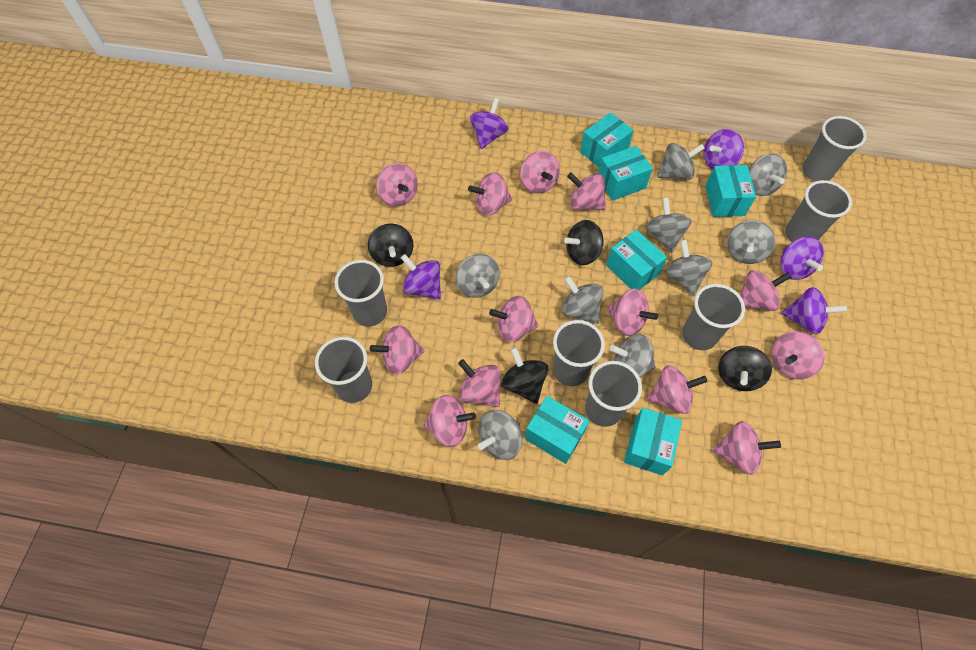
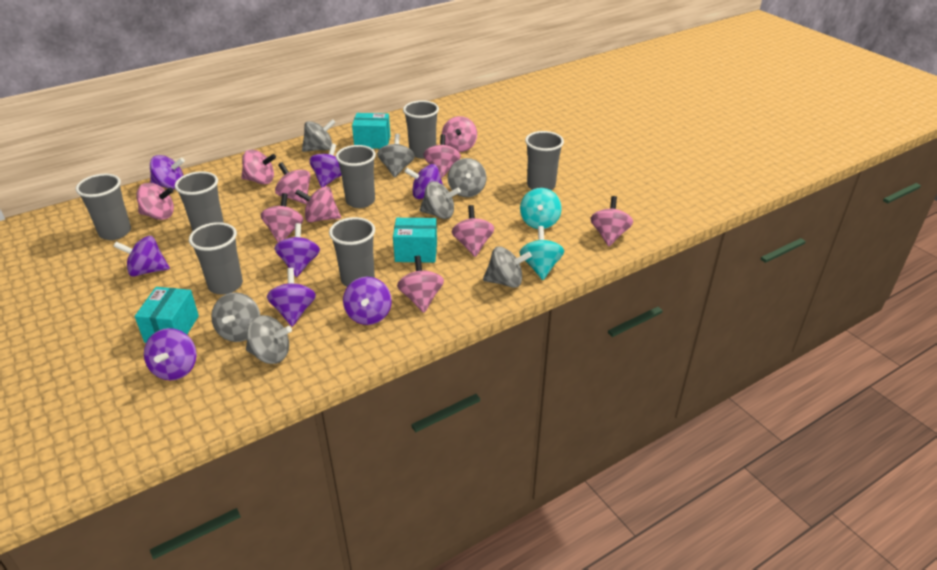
black spinning top: [368,224,414,267] [502,347,548,404] [564,220,603,265] [718,346,772,391] = 4 -> none = 0
grey spinning top: [455,254,500,298] [478,410,523,460] [562,276,603,324] [610,334,655,378] [646,197,692,253] [657,143,705,180] [665,239,712,296] [727,220,776,264] [749,153,787,196] = 9 -> [211,292,260,342] [246,315,292,364] [302,119,336,152] [377,134,415,178] [420,181,461,219] [448,158,487,197] [483,246,532,288] = 7
pink spinning top: [370,325,424,374] [377,163,418,206] [423,395,476,447] [458,359,501,407] [468,172,512,215] [489,296,538,342] [520,151,560,194] [567,173,606,210] [607,289,658,336] [647,365,708,414] [712,421,781,475] [740,270,791,311] [771,331,824,380] = 13 -> [136,183,174,220] [241,150,276,184] [261,193,304,242] [275,162,311,204] [295,186,341,222] [397,256,444,313] [423,134,461,178] [442,116,477,152] [451,205,494,257] [590,196,633,246] = 10
purple spinning top: [401,254,441,300] [470,98,509,149] [703,129,744,170] [780,236,824,280] [781,287,847,335] = 5 -> [113,236,170,277] [144,328,196,380] [150,155,185,189] [267,268,316,327] [274,223,320,277] [309,143,342,188] [343,277,392,325] [404,164,443,199] = 8
turquoise box: [525,396,590,464] [580,113,634,168] [598,146,653,201] [606,230,667,290] [624,408,682,476] [705,165,756,217] = 6 -> [135,287,199,343] [352,113,390,149] [393,218,437,263] = 3
turquoise spinning top: none = 0 -> [520,188,562,229] [520,226,564,280] = 2

